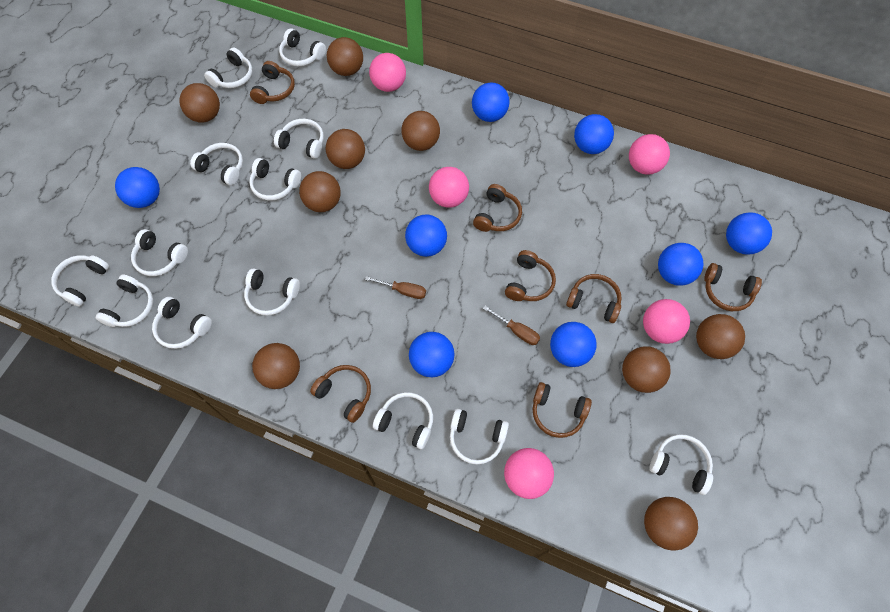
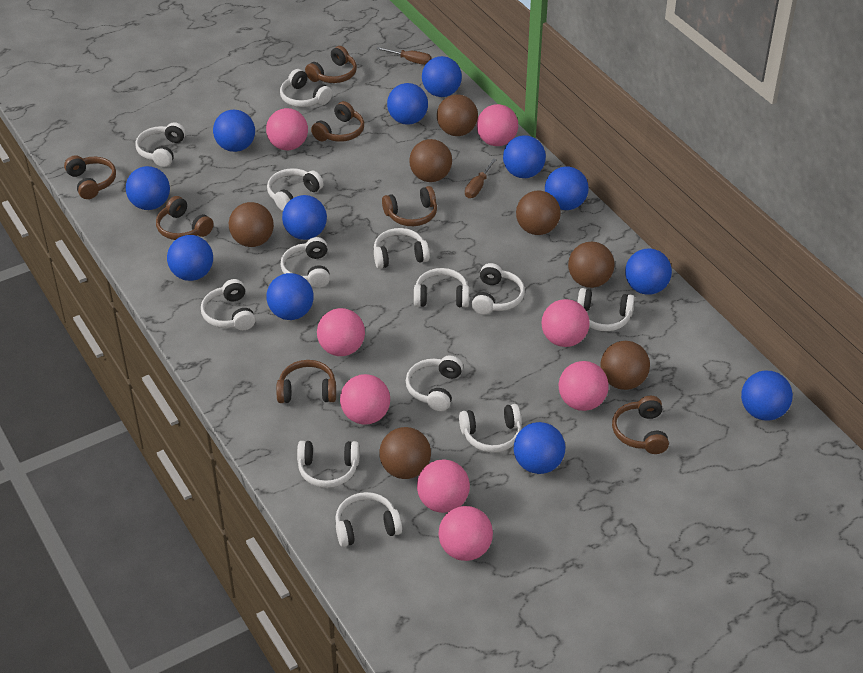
blue ball: [115,167,160,208] [405,214,447,257] [409,332,454,378] [472,83,510,122] [550,322,597,367] [574,114,614,154] [658,243,704,286] [726,213,772,255] = 8 -> [126,166,170,210] [167,235,213,281] [213,109,255,152] [266,273,314,320] [282,195,327,240] [387,83,428,125] [422,56,462,97] [503,135,546,178] [514,422,565,474] [545,166,588,210] [625,249,672,295] [741,370,793,421] = 12
brown ball: [179,83,220,122] [252,343,300,389] [299,171,341,212] [326,129,365,169] [327,37,363,76] [401,111,440,151] [622,346,671,393] [644,497,698,551] [696,314,745,359] = 9 -> [229,202,274,247] [379,427,431,479] [409,139,452,182] [437,94,478,136] [516,191,561,235] [568,242,615,288] [601,341,650,390] = 7
pink ball: [369,53,406,92] [429,167,469,208] [504,448,554,499] [629,134,670,175] [643,299,690,344] = 5 -> [266,108,308,150] [317,308,365,356] [340,374,390,425] [417,459,470,513] [438,506,493,561] [477,104,518,146] [542,299,590,347] [559,361,609,411] = 8

